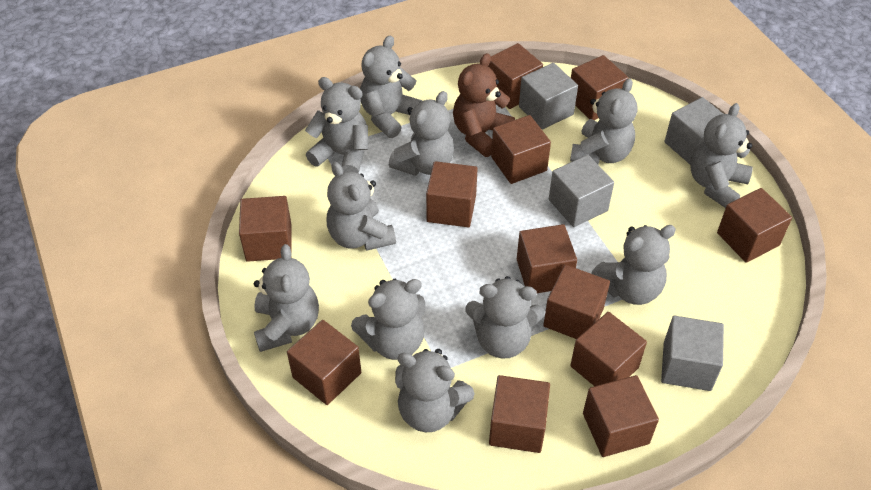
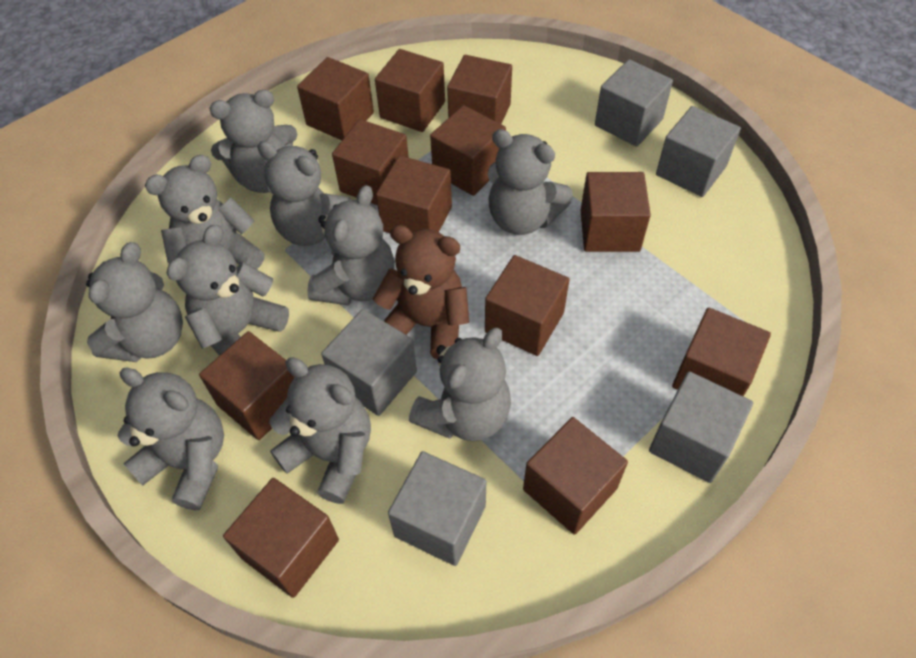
grey cube: [519,63,578,129] [549,155,614,227] [661,316,724,391] [664,97,723,165] = 4 -> [321,309,417,416] [388,451,486,566] [595,59,673,147] [649,371,753,483] [656,106,741,197] = 5
grey teddy bear: [254,244,319,352] [305,77,368,173] [327,162,396,251] [351,279,426,360] [360,36,422,138] [389,91,454,176] [395,349,474,432] [465,276,545,359] [570,78,637,165] [591,225,676,305] [691,103,753,208] = 11 -> [86,242,183,362] [117,367,224,510] [145,155,264,269] [167,225,289,356] [209,90,298,193] [257,141,352,246] [269,357,371,504] [307,185,395,305] [409,328,511,441] [487,129,573,235] = 10

